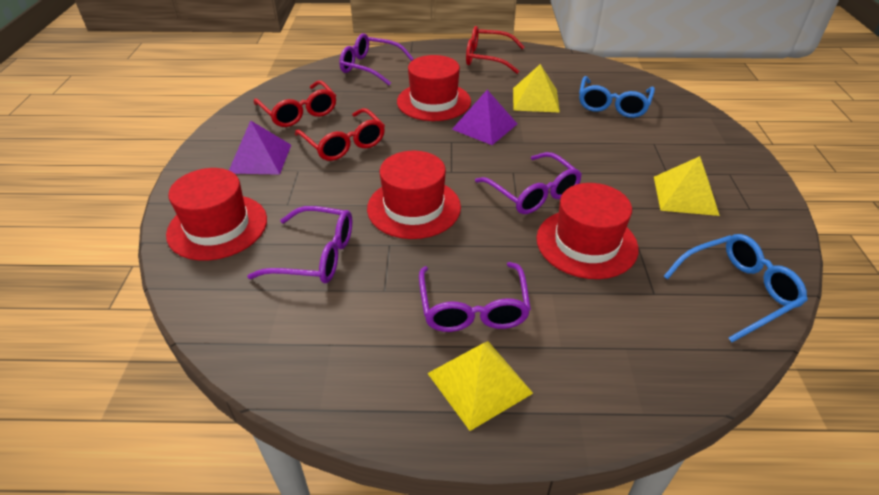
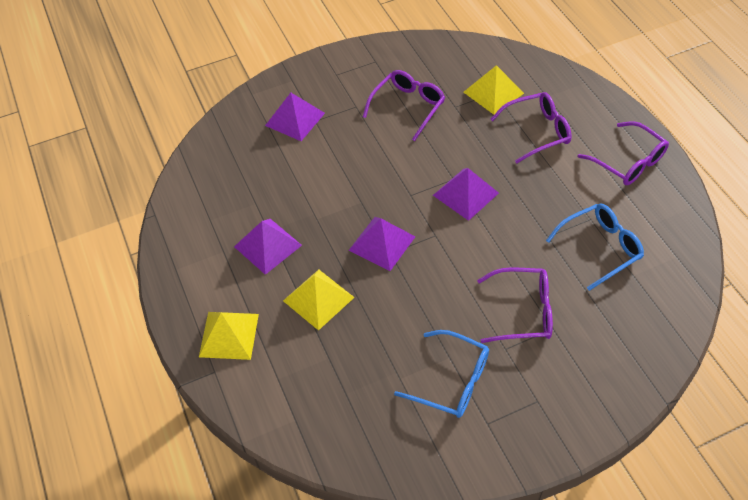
purple pyramid: [229,121,291,175] [452,90,517,145] = 2 -> [234,219,302,275] [265,93,325,141] [349,217,415,271] [433,168,499,221] = 4
red glasses: [254,80,336,127] [295,108,385,161] [466,26,524,74] = 3 -> none = 0
red hat: [166,168,267,260] [367,151,461,239] [397,55,471,121] [536,183,639,279] = 4 -> none = 0

